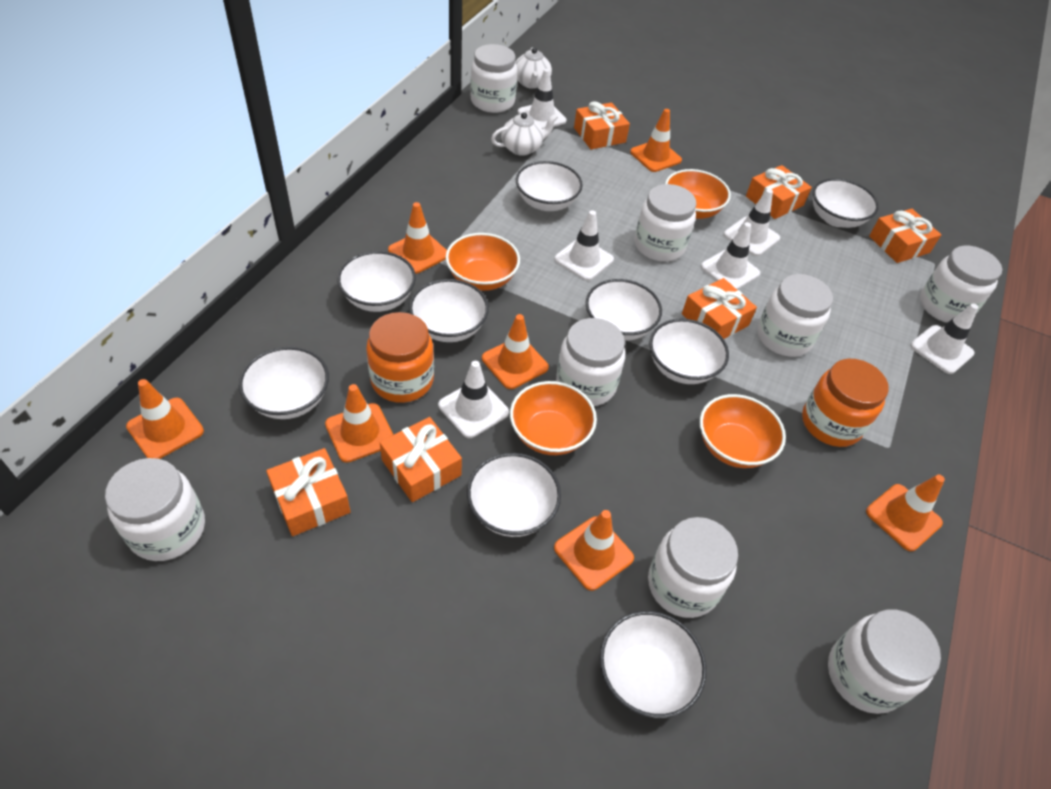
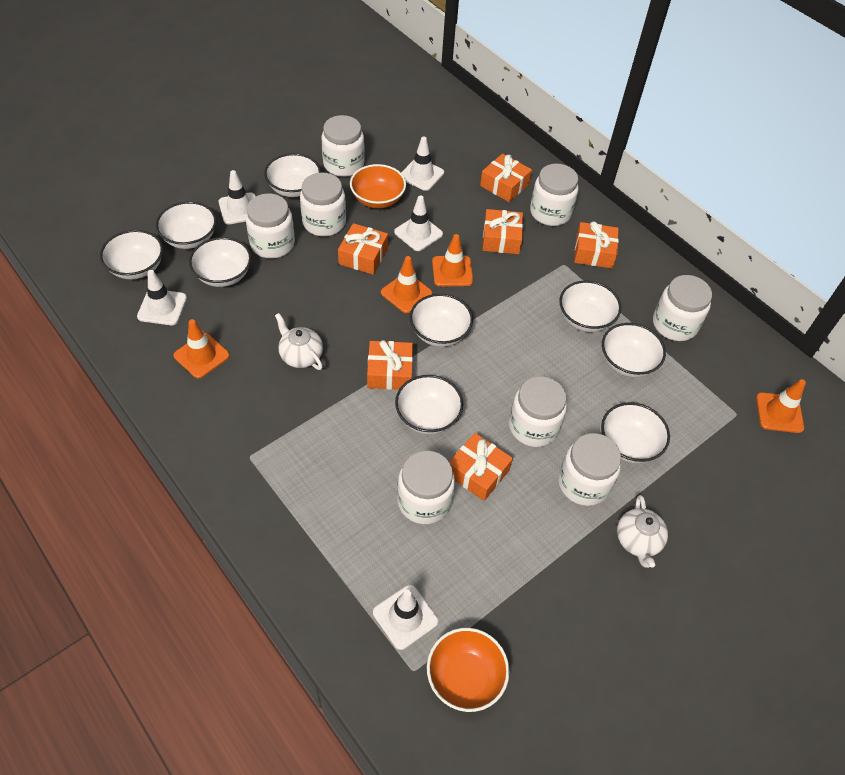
orange bowl: [445,233,520,291] [510,381,597,455] [665,169,731,219] [700,394,786,468] = 4 -> [350,164,406,209] [427,628,509,712] = 2
orange jar: [366,312,434,403] [802,359,889,447] = 2 -> none = 0
orange traffic cone: [126,379,204,459] [325,384,394,463] [388,202,447,274] [482,314,549,389] [554,510,634,591] [630,109,682,172] [866,474,945,551] = 7 -> [174,319,230,379] [381,256,432,313] [432,234,473,287] [756,379,806,433] = 4
white traffic cone: [438,361,509,438] [518,69,567,129] [555,210,614,281] [701,222,760,290] [724,189,780,256] [910,304,978,374] = 6 -> [137,270,187,325] [219,170,256,225] [373,585,438,650] [394,195,443,251] [401,137,444,191] = 5

